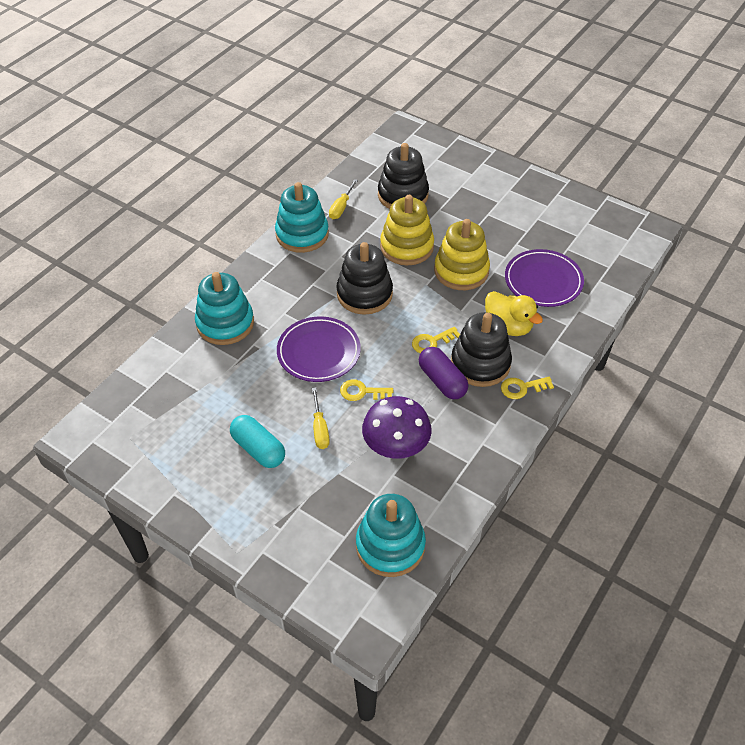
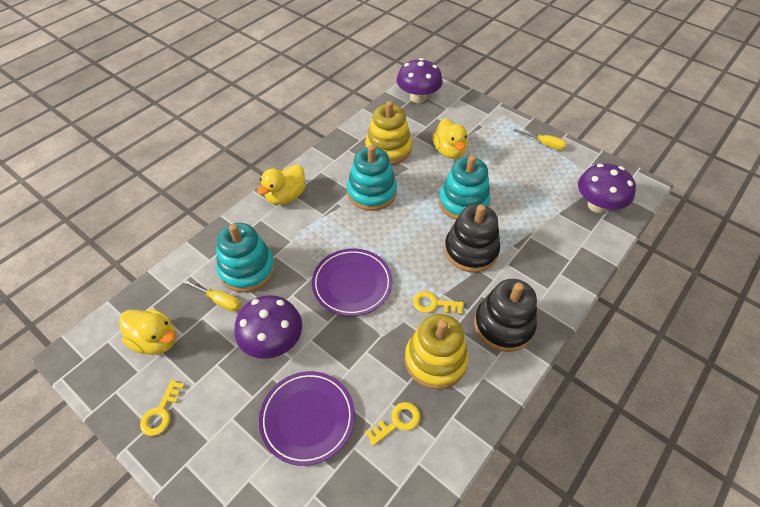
black stacking toy: [336,242,393,315] [378,143,429,209] [451,312,512,387] = 3 -> [444,204,500,273] [474,279,537,352] = 2
purple capsule: [419,347,468,399] = 1 -> none = 0
purple mushroom: [362,396,432,459] = 1 -> [234,295,302,359] [396,58,443,103] [578,163,636,213] = 3
turquoise capsule: [230,415,285,468] = 1 -> none = 0
yellow duck: [485,291,543,336] = 1 -> [119,309,176,355] [257,164,305,205] [432,118,468,159] = 3

